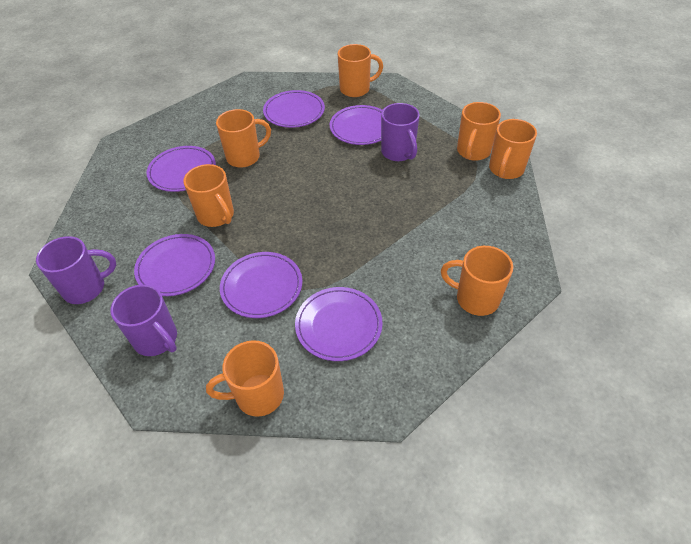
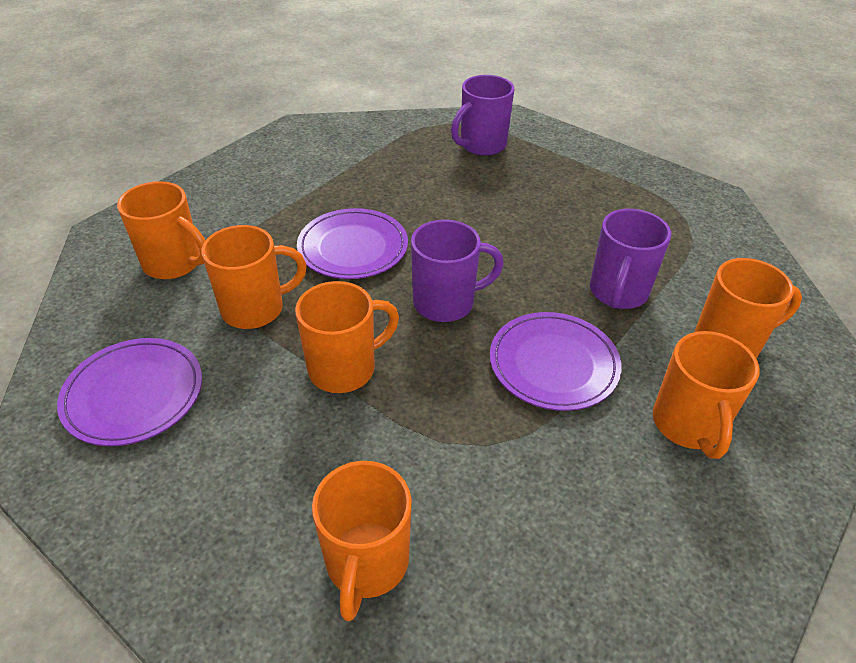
orange mug: [183,164,234,227] [206,340,284,417] [216,109,271,168] [338,44,383,97] [441,246,513,316] [457,102,501,161] [489,119,537,179] = 7 -> [117,181,205,279] [201,225,307,329] [295,281,399,393] [312,461,412,621] [653,331,760,459] [695,258,802,358] = 6
purple plate: [134,234,215,296] [146,146,216,192] [220,252,302,318] [263,90,325,128] [295,287,383,361] [330,105,382,145] = 6 -> [57,338,202,446] [297,208,408,279] [490,312,622,411] = 3

